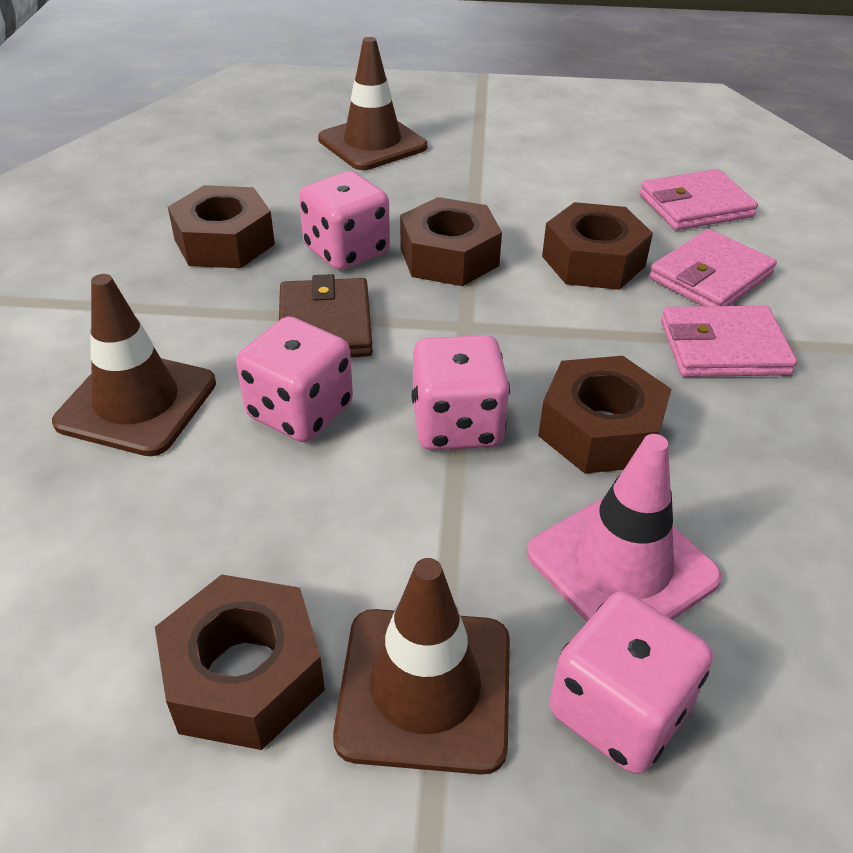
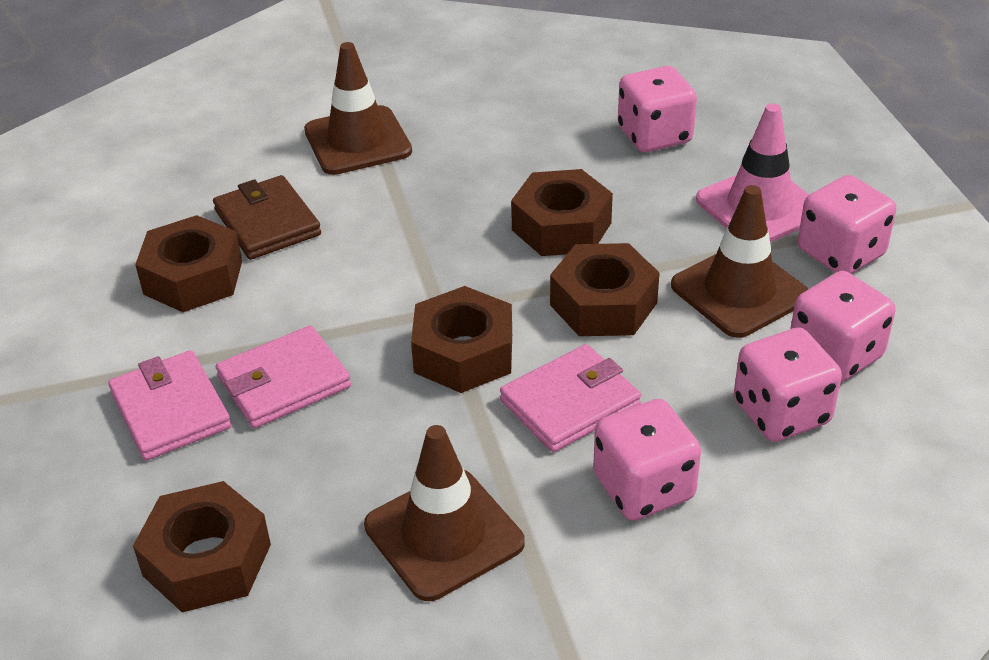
pink dice: [236,317,353,442] [299,171,390,270] [412,335,510,451] [549,591,713,774] = 4 -> [593,399,701,521] [618,66,697,152] [734,328,842,442] [790,271,895,382] [798,175,896,274] = 5

